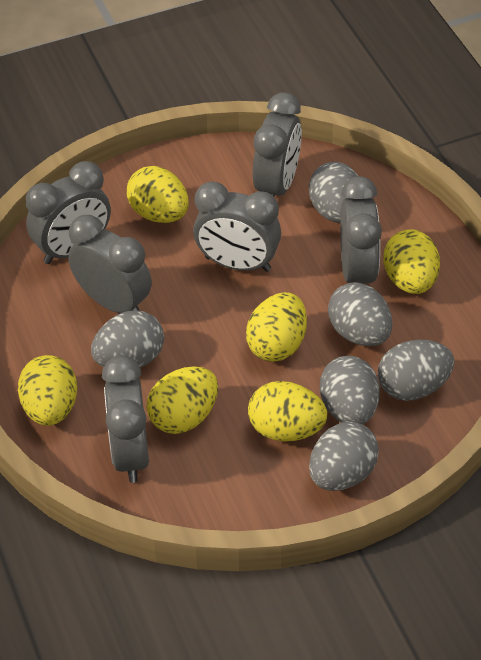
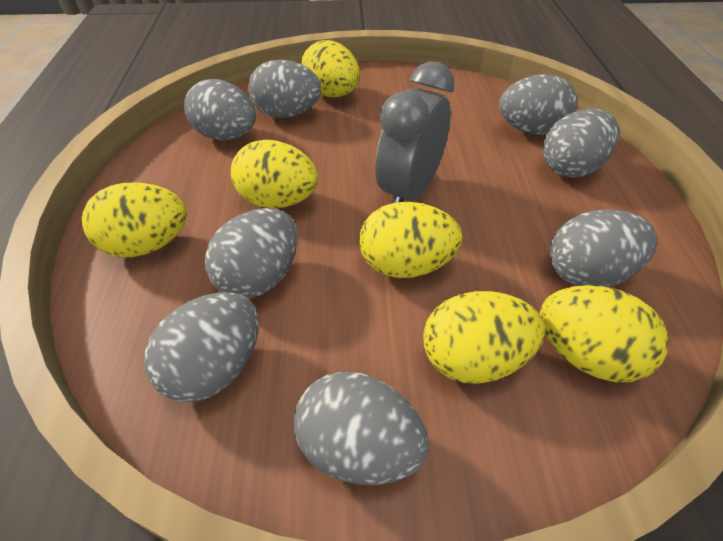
grey clock: [26,161,111,264] [68,215,152,313] [102,355,149,483] [193,181,281,272] [253,92,302,197] [340,176,382,284] = 6 -> [375,62,454,204] = 1
grey egg: [91,310,164,367] [309,162,358,223] [309,422,379,491] [320,356,380,425] [328,282,392,346] [378,340,454,401] = 6 -> [144,292,259,402] [184,79,256,140] [205,208,298,298] [248,60,321,118] [293,372,429,485] [499,74,577,135] [543,109,620,177] [550,209,657,287] = 8

